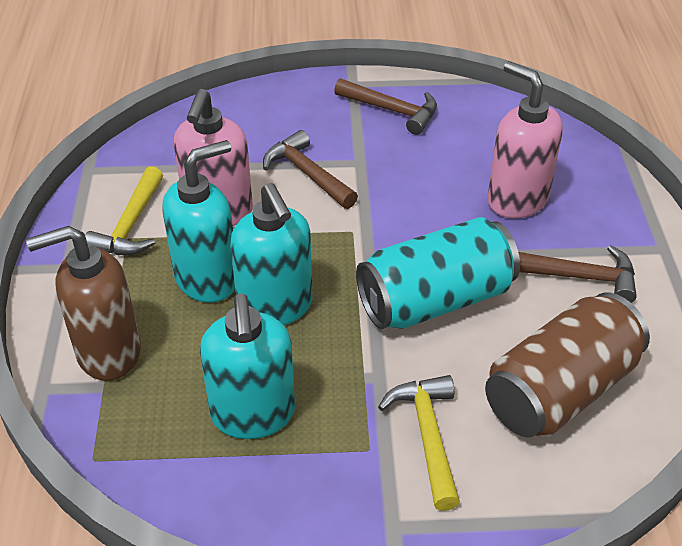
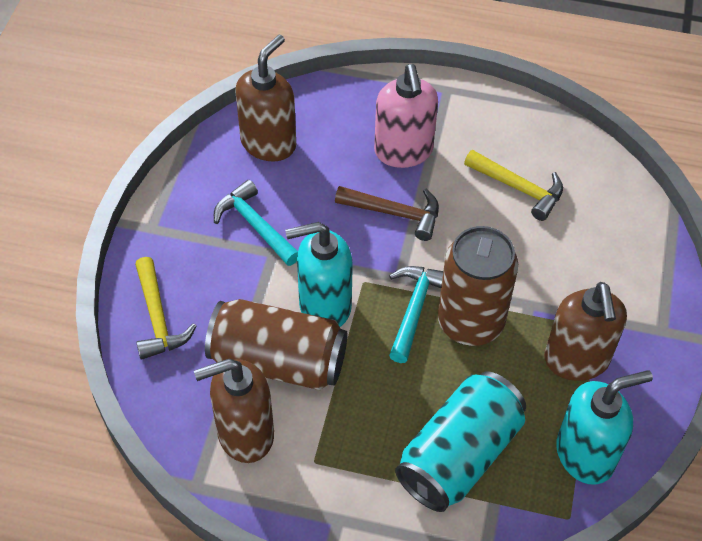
brown can: [485,292,650,438] = 1 -> [205,299,348,390] [438,226,518,346] = 2
brown hammer: [263,130,358,209] [334,78,437,135] [518,245,637,303] = 3 -> [335,186,439,241] = 1
brown soap dispenser: [26,226,141,381] = 1 -> [194,359,274,463] [235,35,296,162] [544,282,627,381] = 3
pink soap dispenser: [173,89,253,226] [487,61,563,218] = 2 -> [374,64,438,168] = 1
turquoise hammer: none = 0 -> [214,180,298,266] [389,266,443,363] = 2
turquoise soap dispenser: [162,140,235,303] [200,293,295,439] [230,183,312,325] = 3 -> [285,222,353,327] [556,370,653,485] = 2

